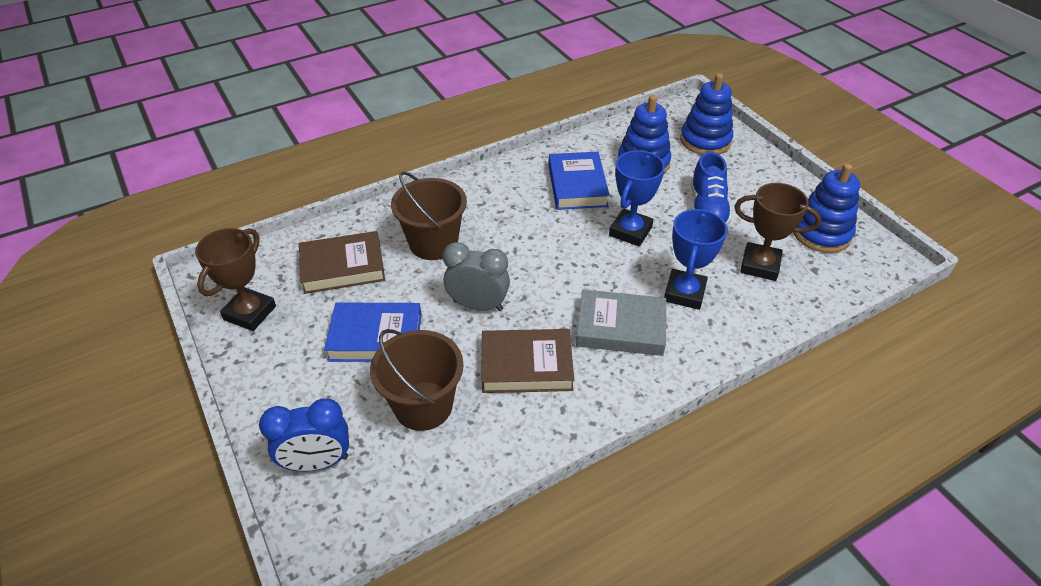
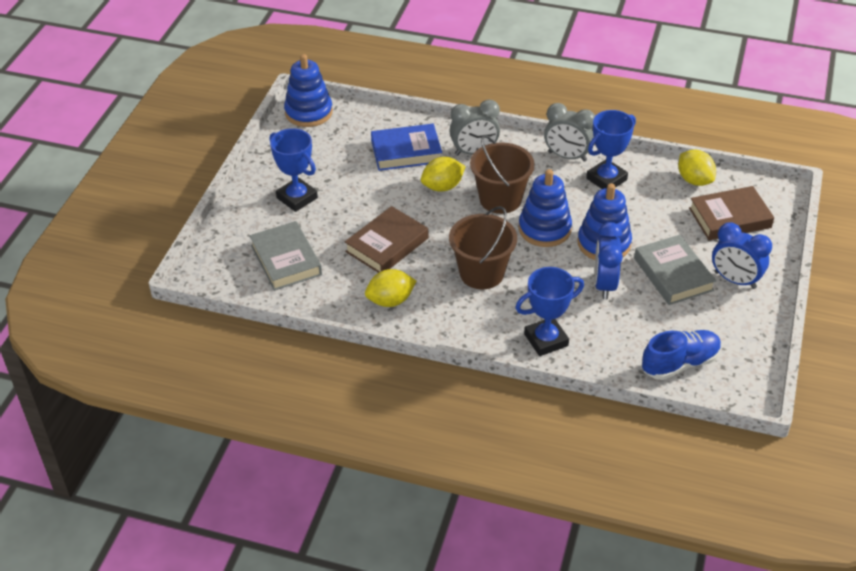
blue book: [324,303,422,362] [548,152,610,210] = 2 -> [371,124,442,171] = 1
blue clock: [259,398,349,471] = 1 -> [594,222,623,299] [712,223,772,289] = 2
blue trophy: [609,150,665,246] [664,209,727,310] = 2 -> [270,128,318,212] [515,267,584,356] [586,110,636,189] = 3
brown trophy: [195,228,276,331] [734,183,821,281] = 2 -> none = 0
grey book: [576,289,666,356] = 1 -> [249,221,322,291] [634,235,716,305] = 2
grey clock: [443,242,510,311] = 1 -> [449,100,500,156] [544,103,595,162] = 2
yellow lemon: none = 0 -> [365,269,416,307] [421,157,466,192] [678,150,716,186] = 3

